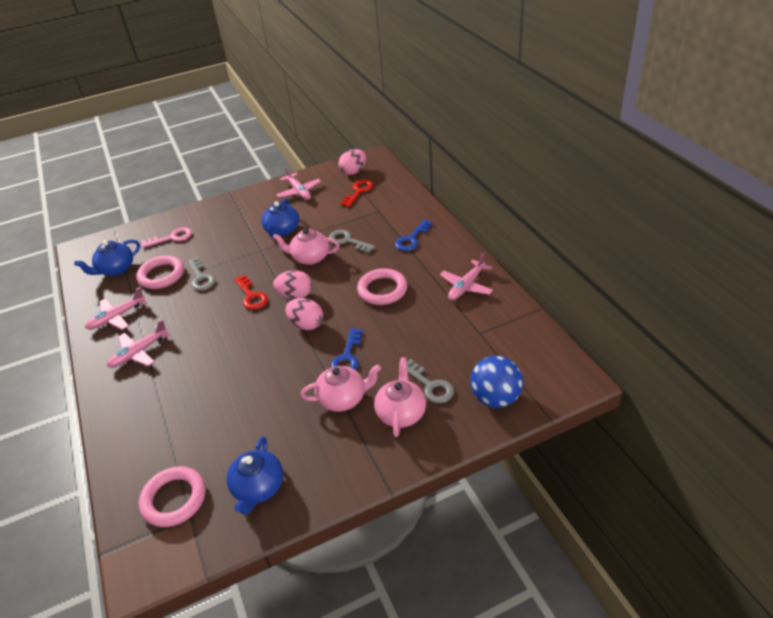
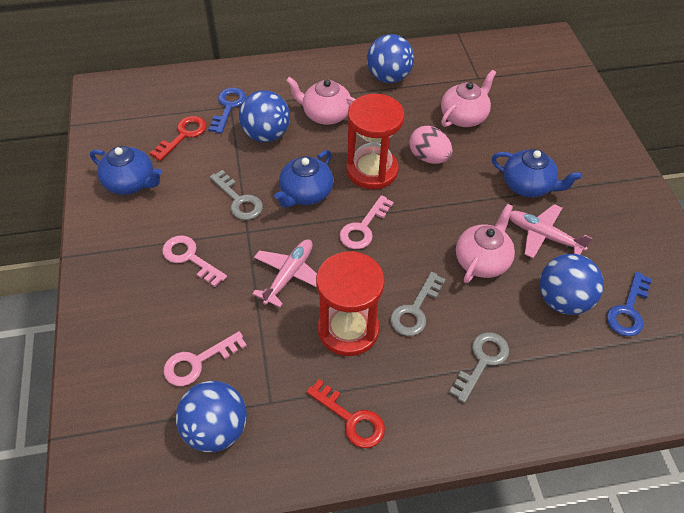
blue ball: [470,356,523,408] = 1 -> [176,381,247,452] [239,90,290,142] [367,34,414,83] [539,254,604,315] = 4
pink egg: [273,270,312,299] [285,298,323,330] [339,149,366,175] = 3 -> [409,126,452,164] = 1
pink key: [142,227,192,248] = 1 -> [162,235,227,287] [164,331,247,386] [339,195,394,249] = 3
pink plane: [85,287,147,330] [107,319,171,368] [276,166,321,200] [440,253,493,300] = 4 -> [252,239,317,308] [509,204,592,259] = 2
pink ring: [136,255,184,289] [139,466,206,527] [357,268,408,305] = 3 -> none = 0
red hourglass: none = 0 -> [316,251,385,356] [347,94,405,189] = 2

